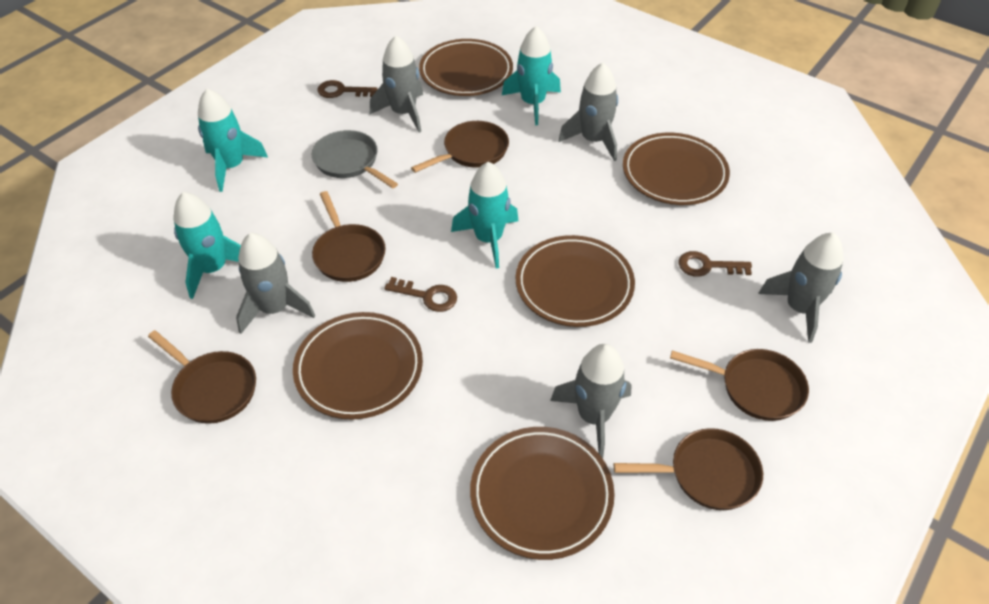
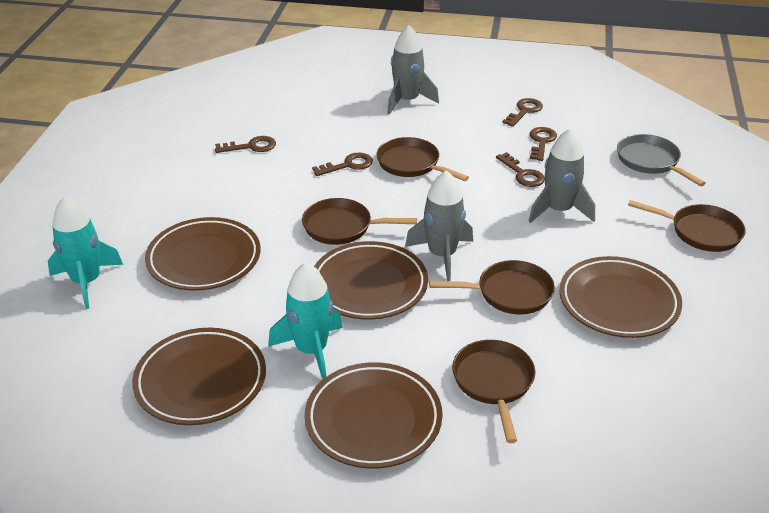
brown key: [318,80,377,98] [385,277,457,312] [678,251,752,277] = 3 -> [215,136,276,153] [312,152,373,176] [496,152,545,187] [502,98,543,127] [530,127,557,161] = 5
grey rocket: [236,233,315,334] [370,36,423,133] [550,344,632,458] [558,63,618,161] [758,232,844,343] = 5 -> [387,25,439,115] [405,170,473,281] [528,128,595,223] = 3
turquoise rocket: [173,192,241,299] [198,88,268,192] [451,162,519,268] [502,26,561,125] = 4 -> [48,196,123,309] [268,262,343,380] = 2

